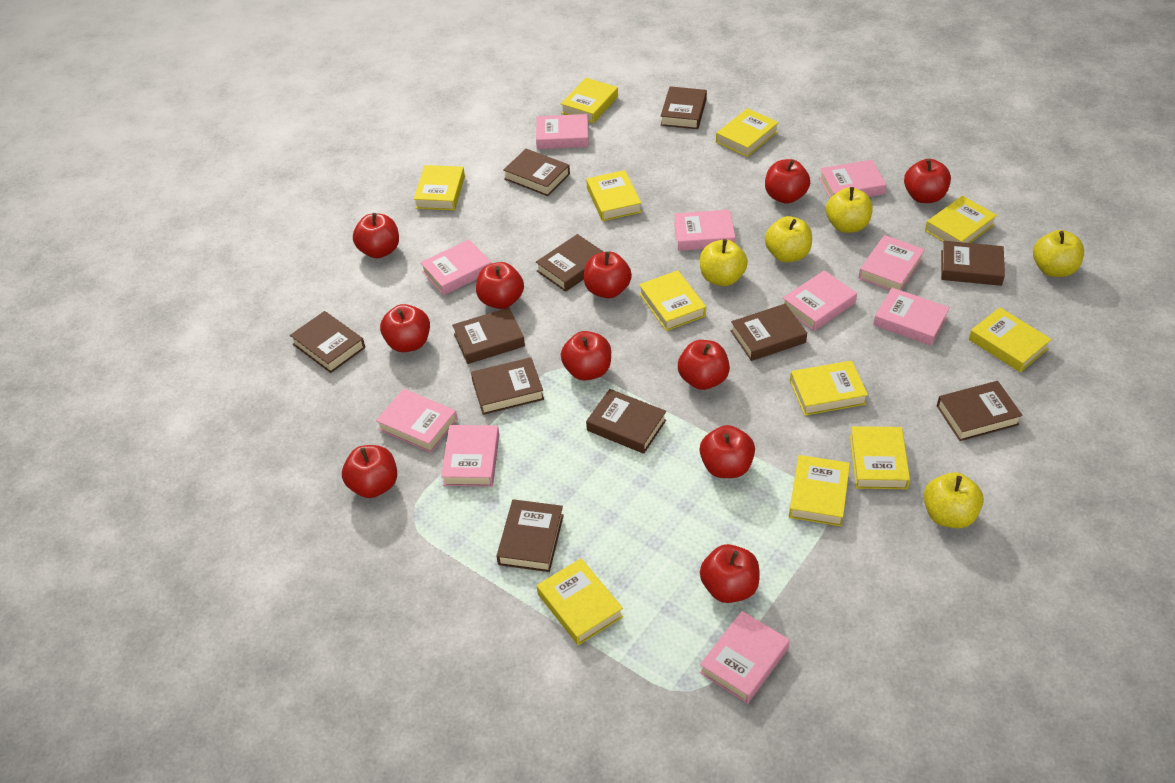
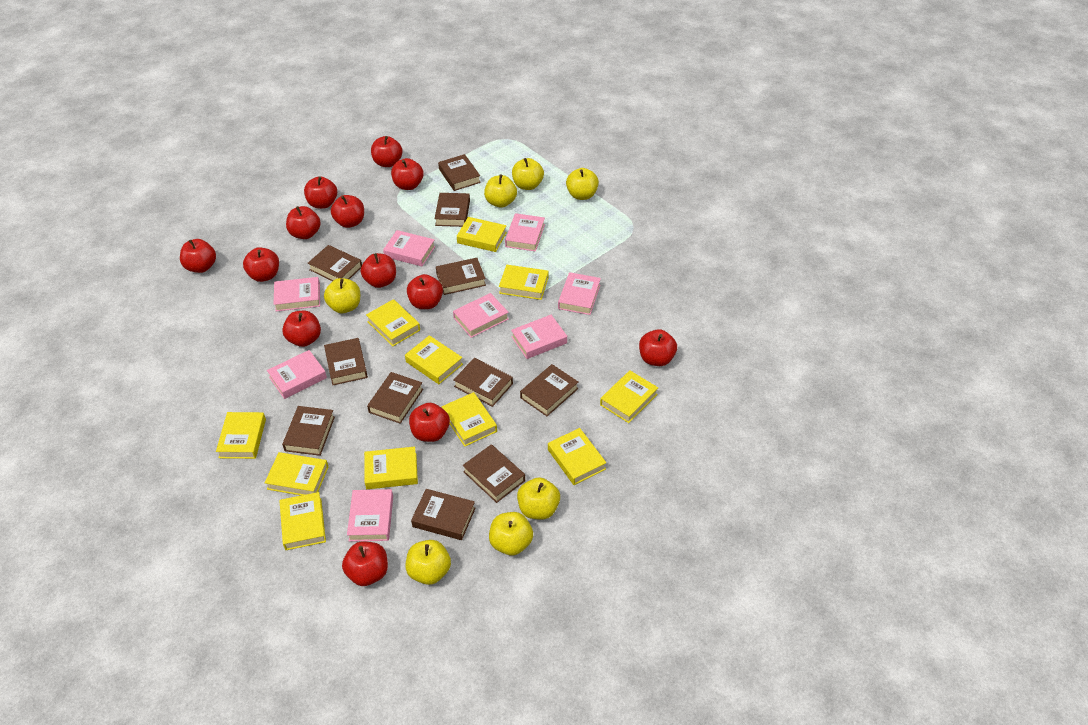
pink book: [376,389,458,453] [420,239,491,296] [441,425,499,487] [536,114,589,149] [674,210,735,251] [700,611,790,704] [783,270,857,331] [819,160,886,198] [859,235,925,291] [873,288,950,346] = 10 -> [267,350,327,399] [274,277,320,312] [347,489,393,542] [383,230,435,266] [453,293,509,338] [505,213,545,252] [511,315,567,359] [558,272,601,315] = 8
red apple: [342,445,397,498] [353,213,399,258] [380,304,430,352] [476,262,524,309] [561,331,611,381] [584,251,632,298] [678,340,730,390] [700,425,755,478] [700,544,760,603] [765,159,810,204] [904,159,951,203] = 11 -> [180,239,216,273] [243,247,279,282] [282,311,321,347] [286,206,321,239] [304,176,337,209] [331,195,364,228] [342,542,388,586] [361,253,396,288] [371,136,402,167] [391,158,423,190] [407,274,443,309] [409,403,450,442] [639,329,677,366] = 13
yellow apple: [700,239,748,286] [765,216,812,262] [826,187,873,233] [924,473,984,528] [1033,230,1084,277] = 5 -> [324,278,360,313] [406,540,451,585] [484,175,517,208] [489,512,533,555] [512,158,544,190] [517,477,560,520] [566,168,599,200] = 7

